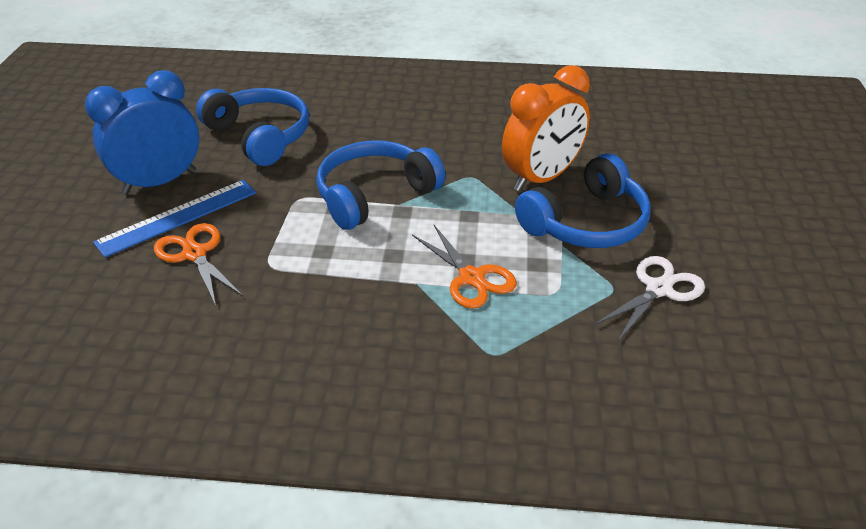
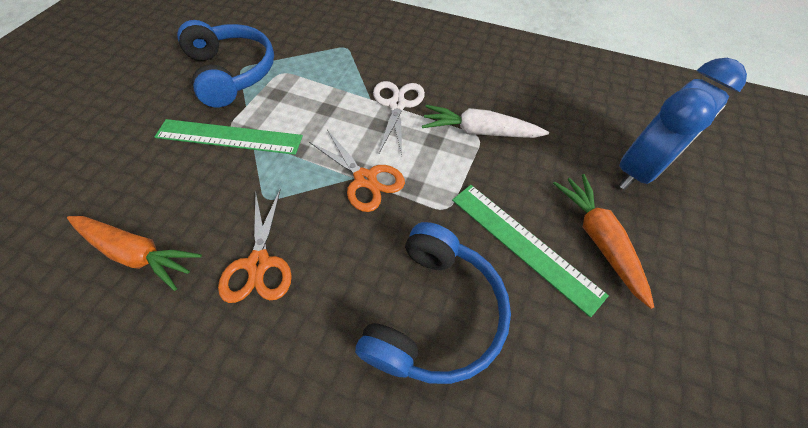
blue headphones: [196,88,309,166] [316,141,446,230] [515,153,651,248] = 3 -> [177,20,274,107] [355,222,511,384] = 2
blue ruler: [93,180,256,257] = 1 -> none = 0
green ruler: none = 0 -> [154,119,303,155] [452,185,609,317] = 2
orange carrot: none = 0 -> [67,216,202,291] [553,174,654,309] = 2
orange clock: [502,65,590,191] = 1 -> none = 0
white carrot: none = 0 -> [422,105,549,138] = 1

